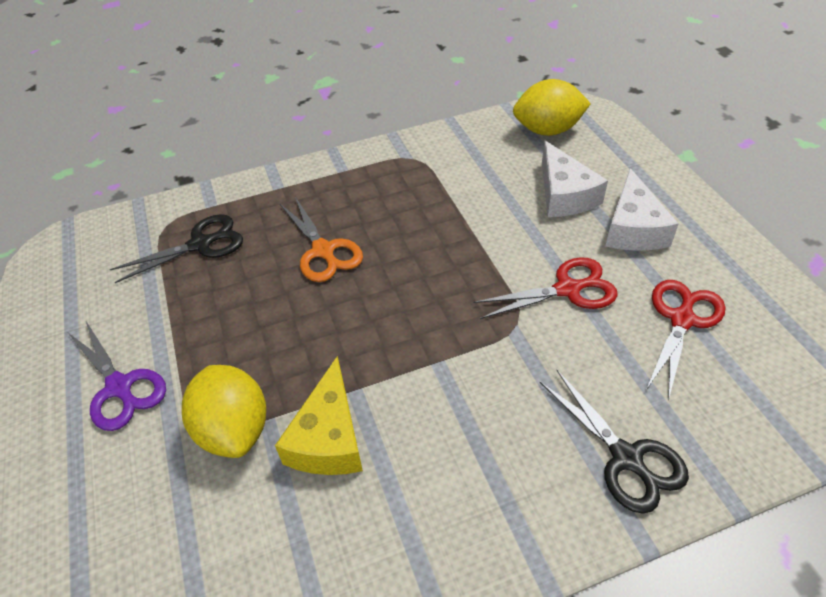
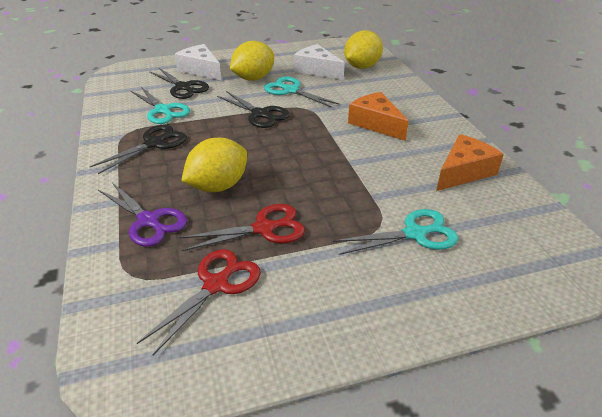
black scissors: [110,214,243,283] [540,370,689,514] = 2 -> [90,125,187,174] [149,67,209,99] [217,91,290,128] = 3
orange cheese: none = 0 -> [348,92,409,141] [436,134,504,191] = 2
orange scissors: [280,197,363,282] = 1 -> none = 0
turquoise scissors: none = 0 -> [131,87,190,124] [264,77,340,108] [333,209,459,255] = 3
yellow cheese: [275,356,363,475] = 1 -> none = 0
yellow lemon: [182,365,266,458] [513,79,591,136] = 2 -> [181,138,247,192] [230,41,274,81] [344,30,383,69] = 3

